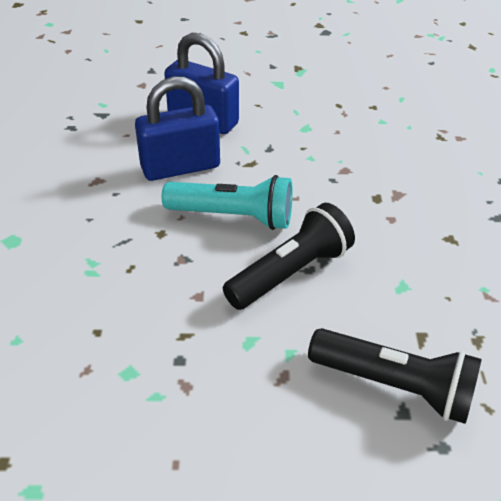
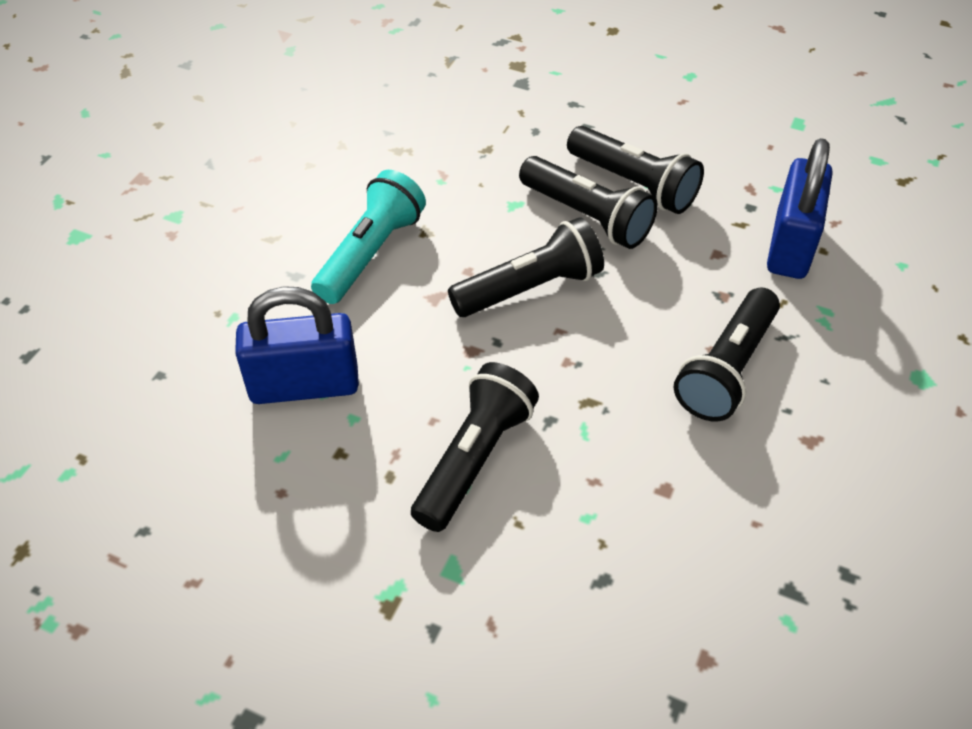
black flashlight: [223,203,355,310] [308,328,482,424] = 2 -> [411,362,539,532] [448,217,604,317] [519,156,658,249] [567,126,704,214] [674,288,780,421] = 5

